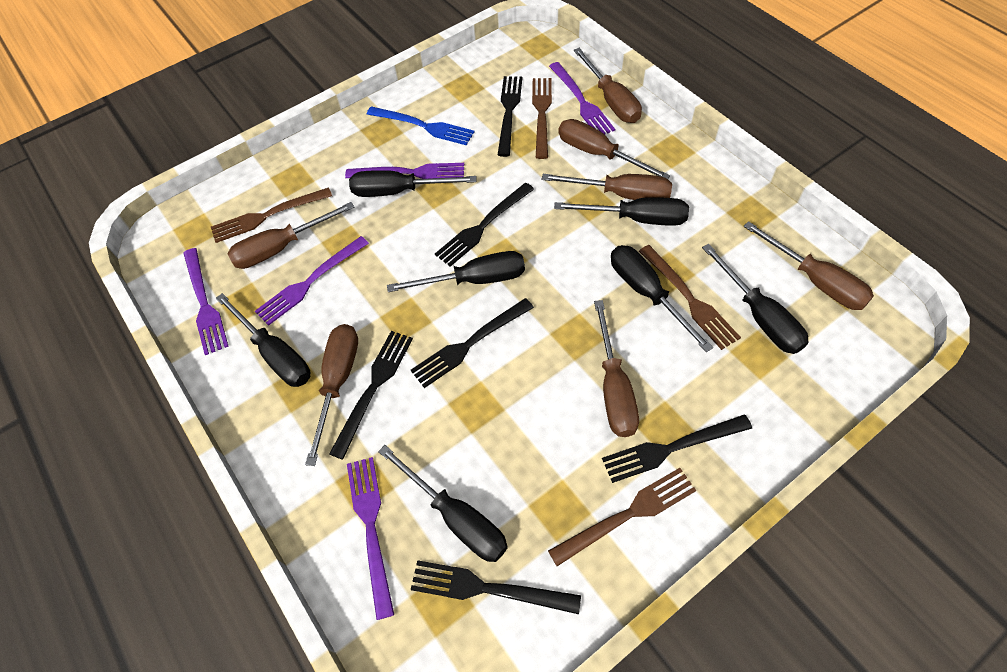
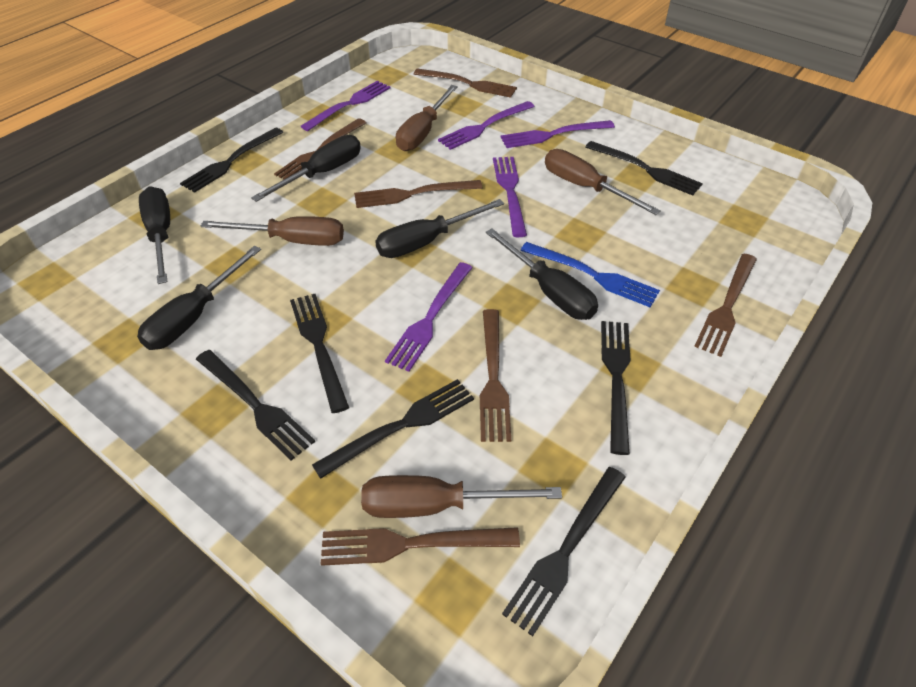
black fork: [329,331,413,460] [411,298,534,388] [411,560,581,614] [435,183,534,267] [498,76,522,157] [602,414,752,483] = 6 -> [180,128,283,193] [196,350,315,460] [290,294,349,413] [312,379,474,479] [502,467,626,636] [585,141,703,196] [601,321,631,455] = 7
black screwdriver: [216,293,311,387] [349,170,476,197] [378,445,508,562] [387,251,525,292] [554,197,689,226] [611,245,713,352] [702,244,809,354] = 7 -> [137,246,261,350] [139,186,170,284] [251,135,361,202] [375,199,504,258] [485,229,598,320] = 5
brown fork: [211,187,332,243] [532,78,552,159] [548,468,696,566] [639,245,741,350] = 4 -> [274,118,366,180] [321,527,520,566] [354,180,483,208] [414,68,517,98] [480,309,511,442] [694,254,757,357] = 6
brown screwdriver: [228,202,354,269] [305,324,358,466] [542,174,672,200] [559,119,670,179] [573,48,642,123] [594,300,639,437] [743,221,874,310] = 7 -> [201,216,344,246] [361,475,562,518] [396,85,458,151] [545,149,661,215] = 4

